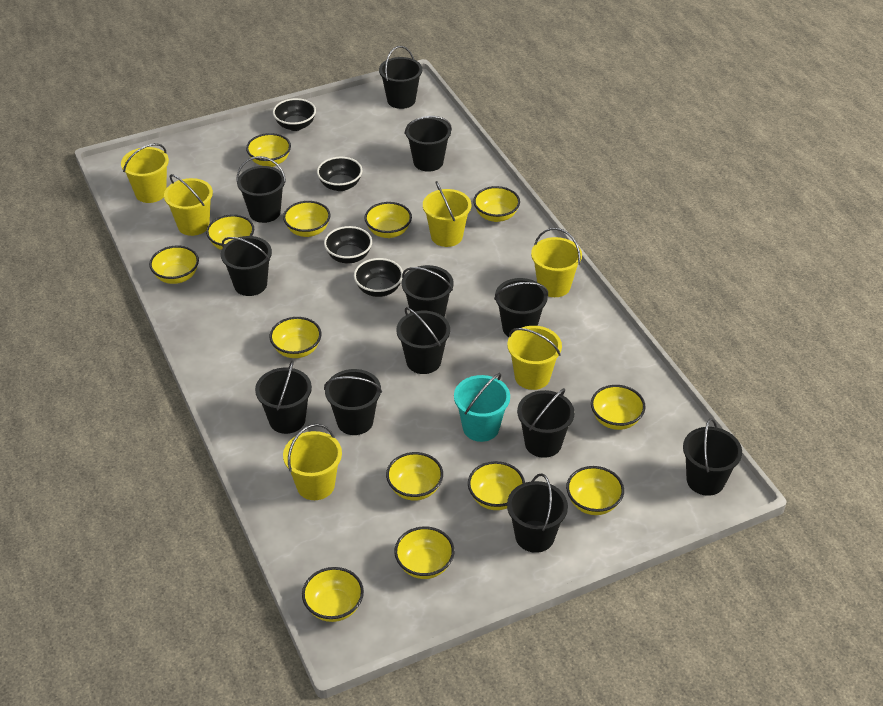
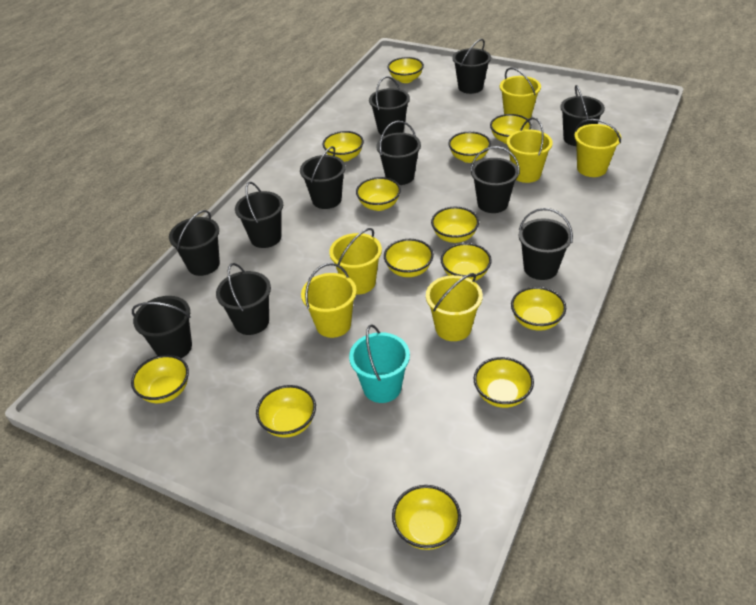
black bowl: [273,98,316,131] [317,157,363,191] [324,226,372,263] [354,258,403,297] = 4 -> none = 0
black bucket: [221,236,272,296] [236,156,286,223] [255,360,312,434] [324,369,382,435] [379,46,422,109] [396,307,450,374] [402,265,454,317] [404,116,452,172] [494,278,548,337] [507,474,568,553] [517,388,575,458] [683,418,742,496] = 12 -> [132,296,192,358] [169,210,220,276] [216,263,271,335] [235,182,283,248] [300,146,346,209] [369,76,410,136] [376,121,421,185] [452,39,491,94] [470,146,520,213] [519,208,573,280] [560,85,605,146] = 11

